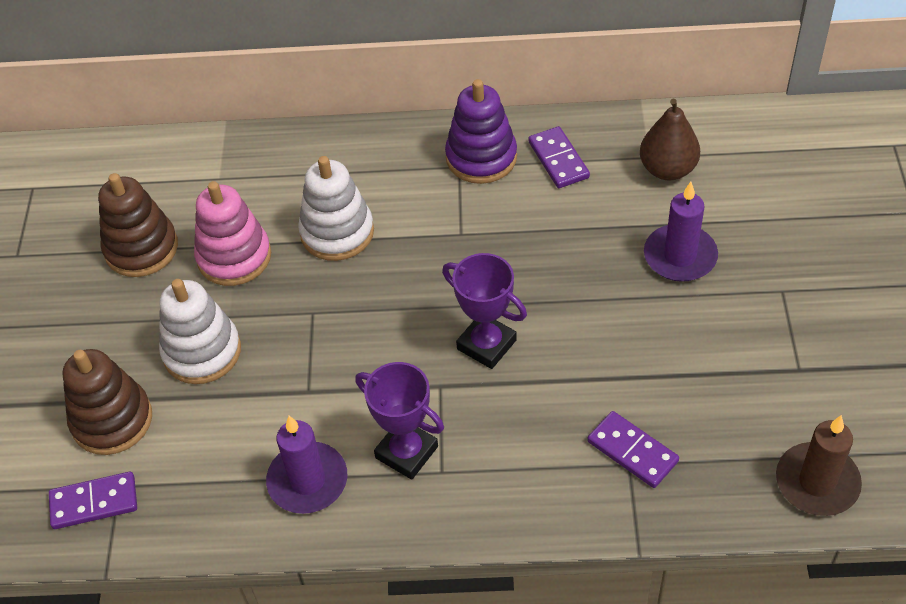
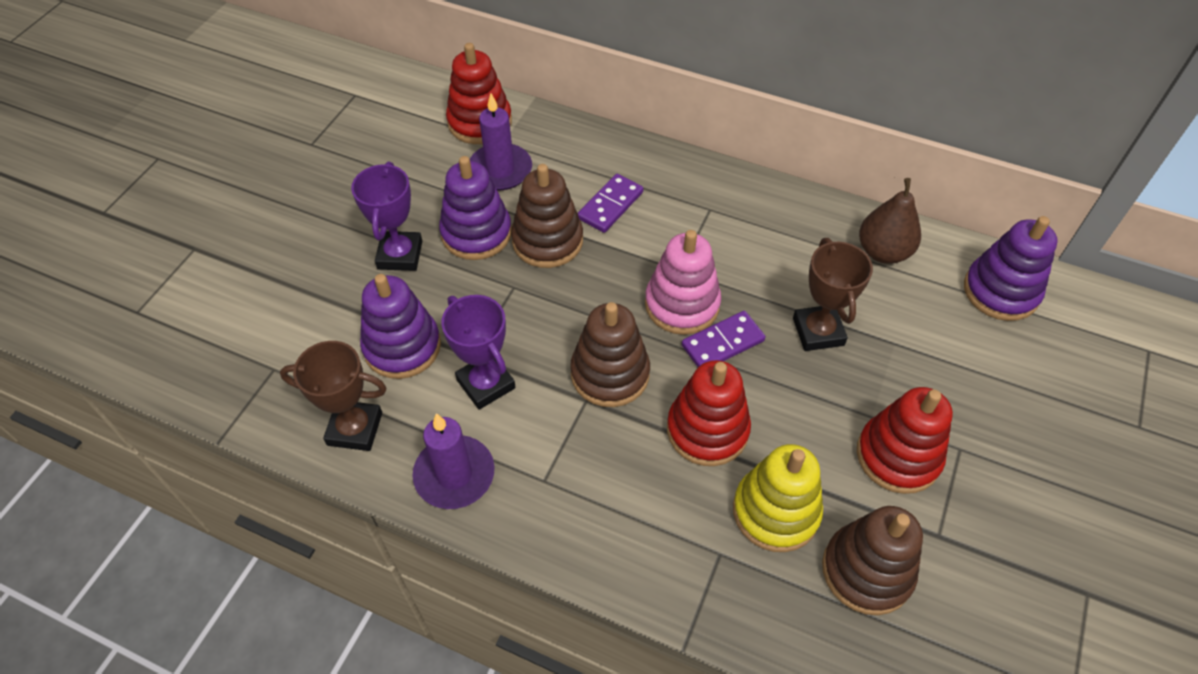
brown candle: [776,415,862,516] = 1 -> none = 0
brown stacking toy: [62,349,152,455] [98,173,178,277] = 2 -> [511,164,583,268] [570,302,650,407] [822,506,923,615] = 3
brown trophy: none = 0 -> [280,341,387,451] [793,238,873,351] = 2
purple domino: [49,472,137,529] [528,126,590,188] [588,411,679,488] = 3 -> [578,174,643,233] [682,311,765,367] = 2
purple stacking toy: [445,79,517,184] = 1 -> [360,274,441,379] [439,156,512,260] [964,216,1058,321] = 3
red stacking toy: none = 0 -> [446,43,512,144] [667,360,751,466] [857,387,953,494] = 3
white stacking toy: [159,279,241,384] [298,156,374,261] = 2 -> none = 0
yellow stacking toy: none = 0 -> [733,444,823,552] = 1

